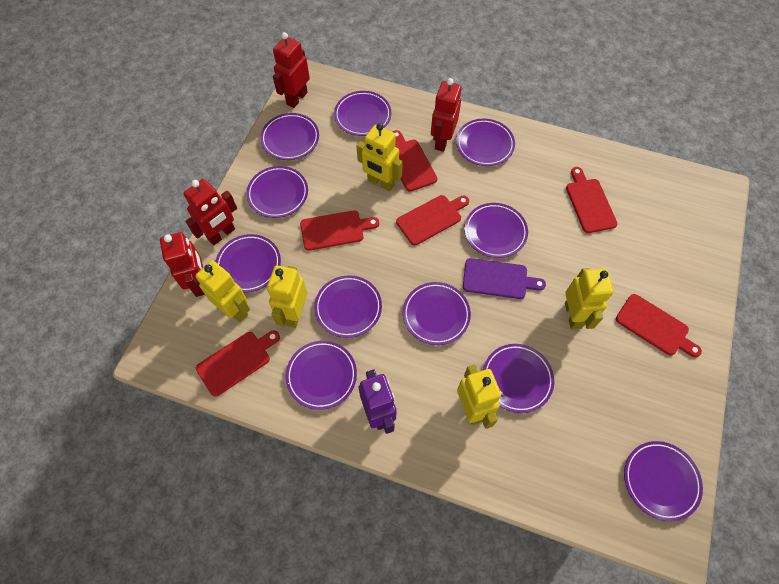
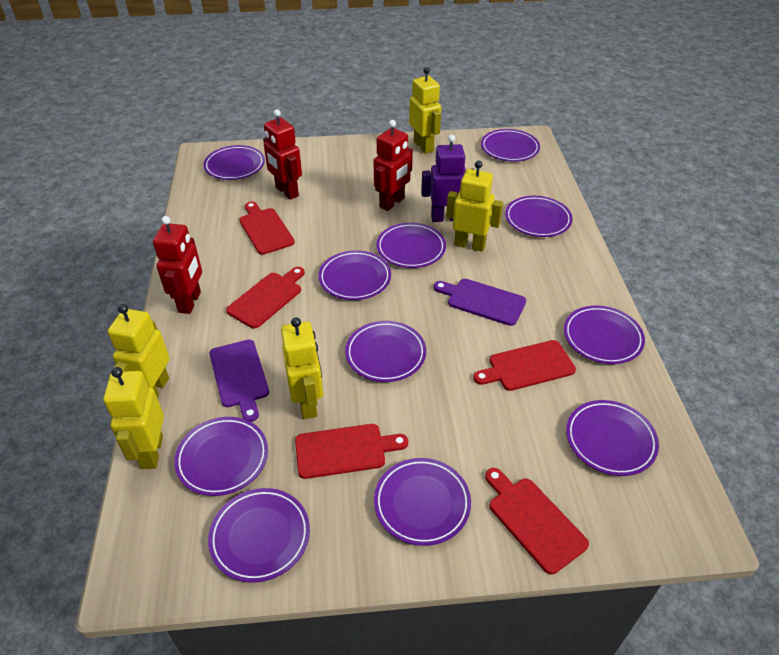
purple cutting board: [463,258,546,299] = 1 -> [209,340,269,422] [433,279,526,326] = 2
red cutting board: [196,330,280,397] [300,210,379,251] [393,130,437,192] [396,195,469,245] [566,167,618,233] [616,294,702,357] = 6 -> [226,267,305,329] [239,202,295,255] [295,424,408,479] [473,340,576,391] [485,468,589,575] = 5
red robot: [160,232,205,297] [183,179,237,245] [273,32,310,108] [431,78,462,152] = 4 -> [153,216,202,314] [263,109,302,200] [373,120,413,211] = 3

